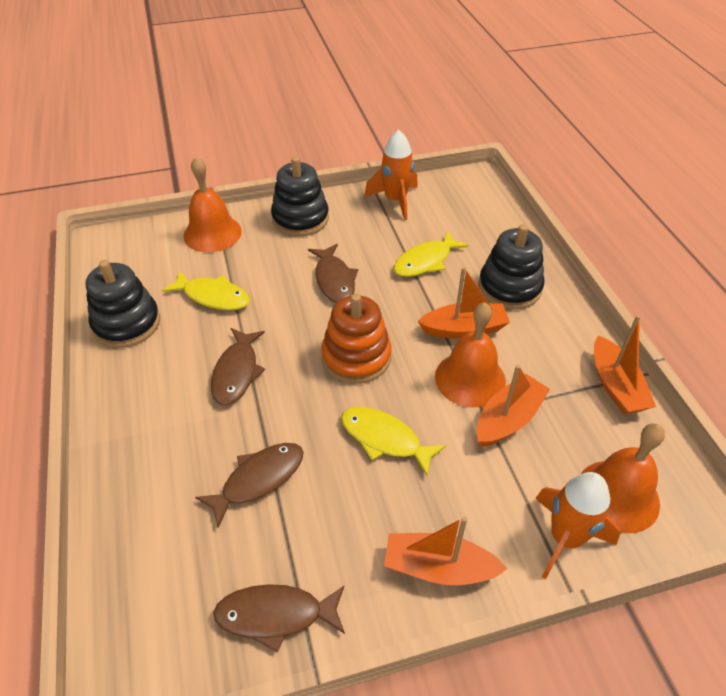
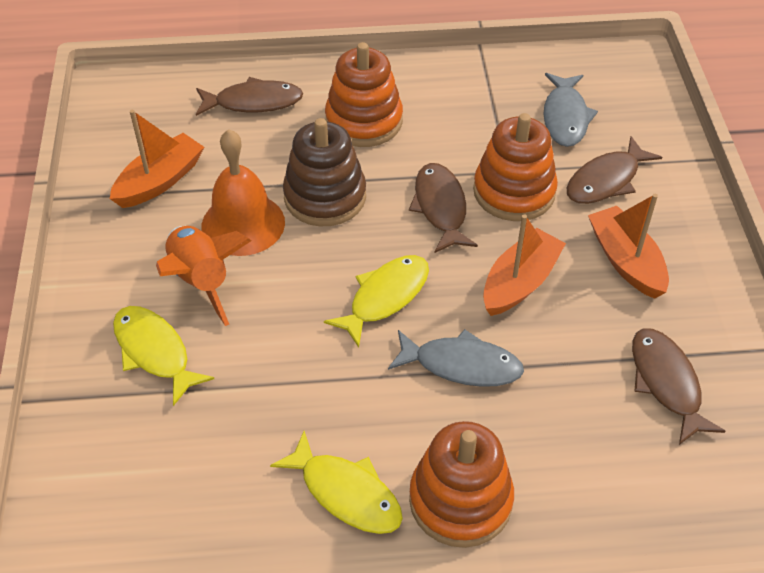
black stacking toy: [86,260,160,348] [271,157,329,237] [478,224,544,310] = 3 -> none = 0
brown stacking toy: none = 0 -> [283,118,366,226] = 1
grey fish: none = 0 -> [388,329,524,387] [544,73,598,147] = 2
orange bell: [183,157,242,252] [435,302,506,407] [581,423,665,533] = 3 -> [201,129,285,256] = 1
orange boat: [384,516,507,585] [418,267,510,338] [477,365,550,447] [594,315,656,414] = 4 -> [110,110,204,208] [483,214,566,316] [588,194,669,299] = 3
orange rocket: [364,130,418,220] [535,472,620,579] = 2 -> [156,226,251,326] = 1
orange stacking toy: [321,294,392,384] = 1 -> [325,42,403,147] [409,421,514,548] [473,113,558,221] = 3

